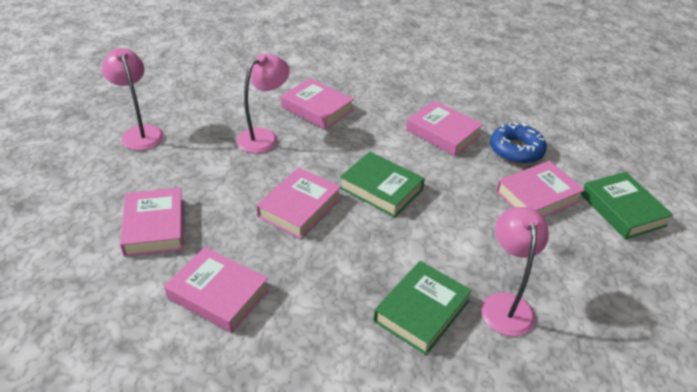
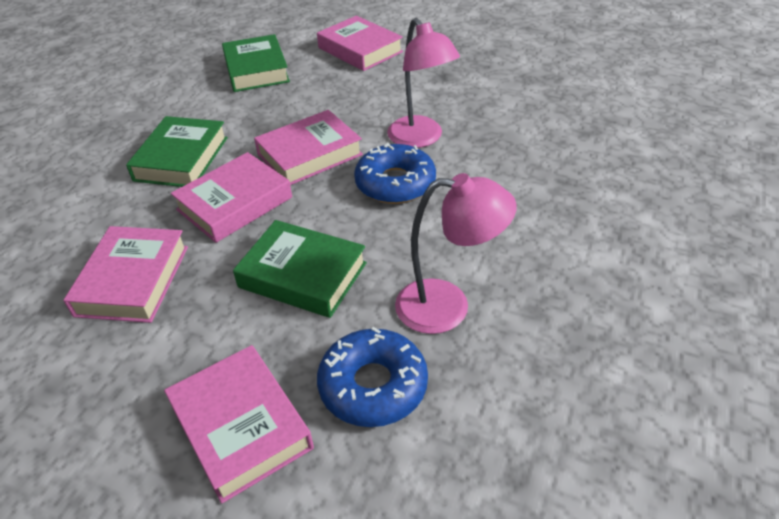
blue donut: [490,122,547,164] = 1 -> [317,327,428,427] [354,143,436,204] = 2
pink book: [120,188,184,257] [164,247,269,333] [256,167,341,239] [281,78,354,130] [406,100,483,156] [496,161,585,217] = 6 -> [63,226,188,323] [164,345,314,504] [171,152,292,243] [254,110,363,185] [317,16,403,71] = 5
pink lamp: [102,48,164,150] [236,54,290,153] [481,207,549,336] = 3 -> [387,18,460,148] [395,173,517,334] = 2

